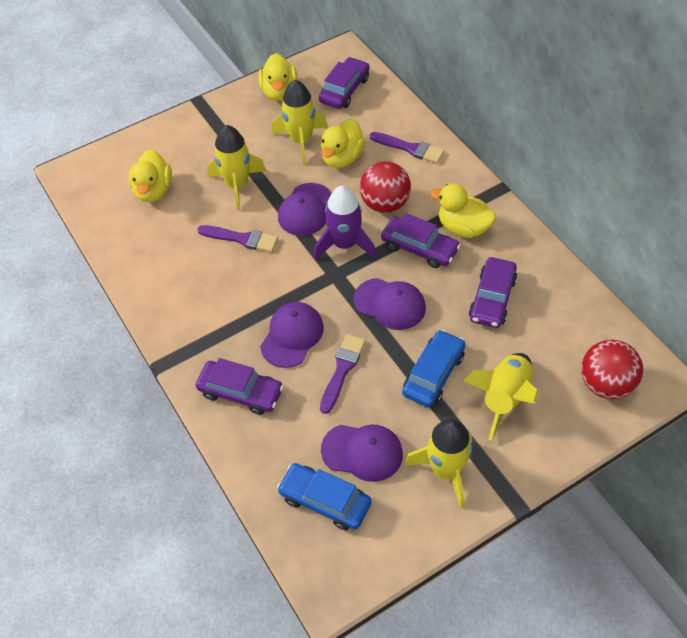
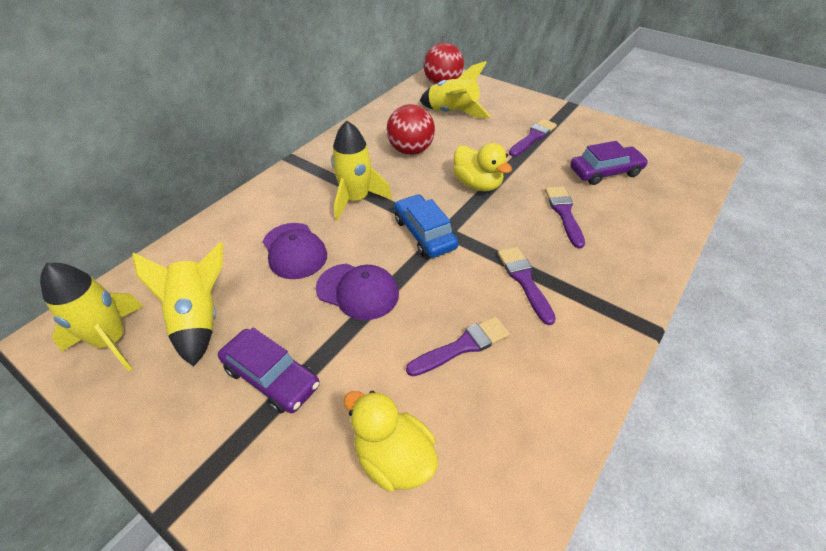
blue car: [277,463,372,530] [402,330,465,407] = 2 -> [394,194,459,258] = 1
purple brush: [197,225,278,252] [320,334,366,414] [370,132,444,163] = 3 -> [406,316,510,377] [498,247,556,325] [509,119,557,157] [545,186,585,248] = 4
purple cap: [260,302,324,368] [278,183,332,236] [321,424,403,482] [353,278,426,330] = 4 -> [263,223,327,279] [316,264,399,320] = 2
purple car: [196,358,284,415] [319,57,370,109] [381,213,461,268] [469,257,517,328] = 4 -> [218,328,320,413] [570,141,648,185] = 2
purple rocket: [314,186,376,260] = 1 -> none = 0
yellow duck: [129,149,172,202] [258,53,298,101] [321,119,366,168] [430,183,496,238] = 4 -> [344,390,438,491] [453,143,512,191] = 2

